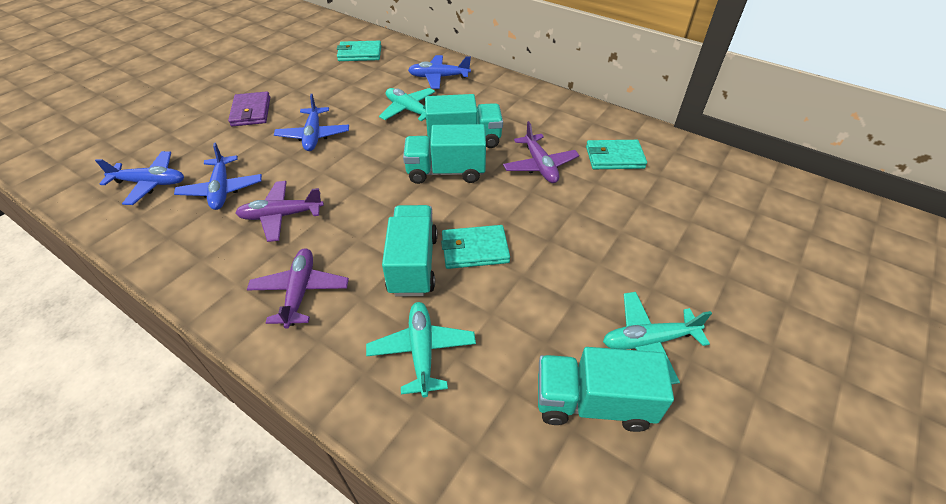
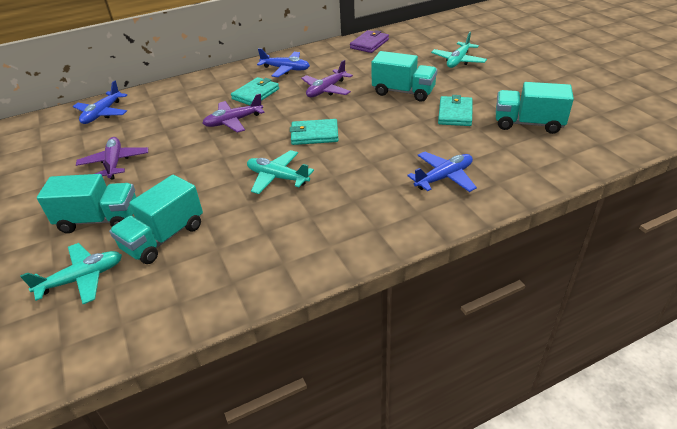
blue plane: [95,151,184,205] [174,143,262,210] [274,94,349,151] [408,55,471,89] = 4 -> [73,81,127,124] [257,48,310,77] [407,151,477,192] = 3

